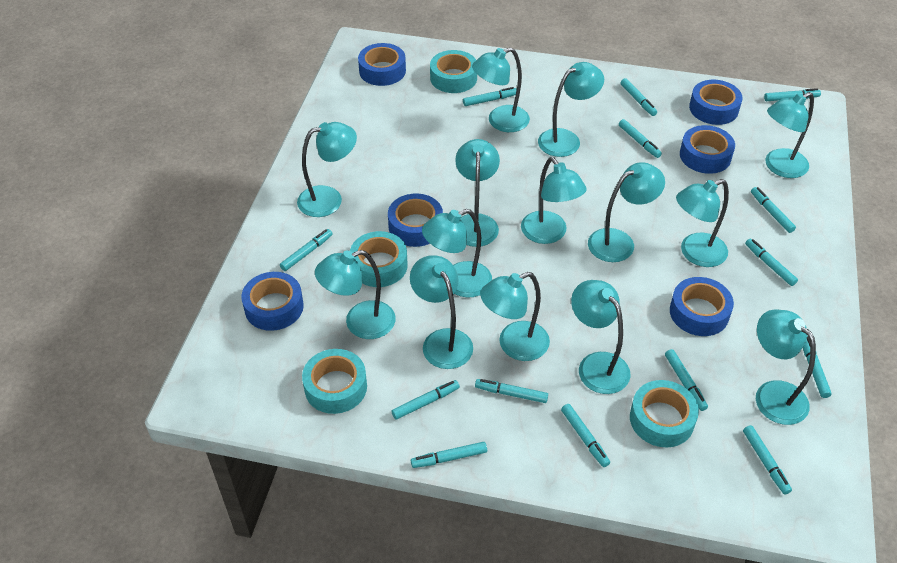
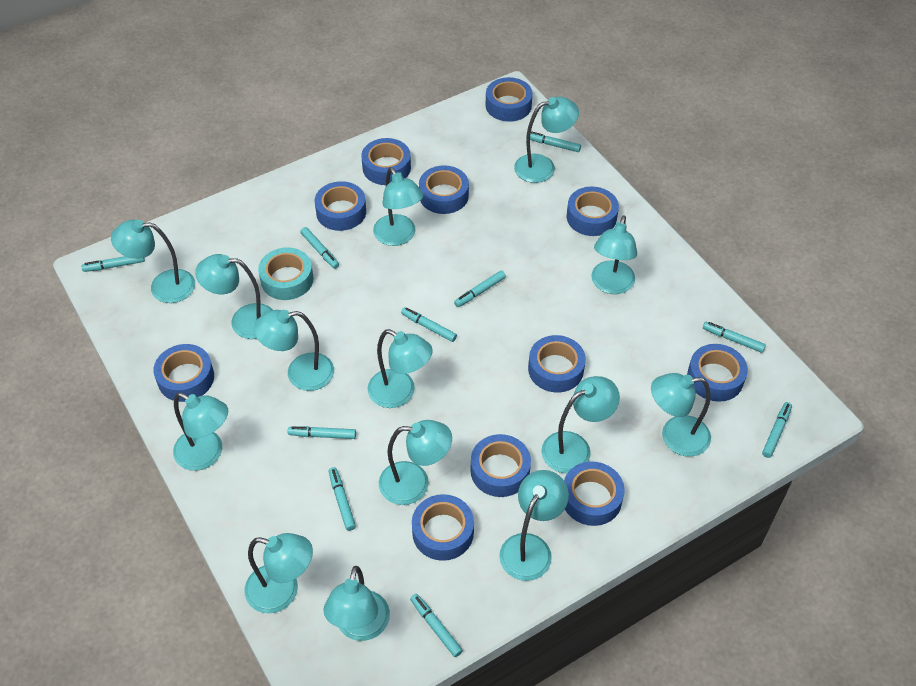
blue tape: [241,272,304,331] [358,43,406,86] [388,194,443,247] [670,277,734,336] [680,125,735,174] [689,80,742,125] = 6 -> [154,344,214,402] [315,181,366,231] [361,138,411,185] [412,494,474,561] [419,165,469,214] [471,434,531,497] [486,77,533,122] [528,335,586,392] [564,461,625,526] [567,187,619,236] [687,344,748,402] = 11
turquoise marker: [280,229,333,271] [392,380,460,420] [411,442,487,468] [463,87,517,106] [475,379,548,403] [561,404,610,467] [619,119,662,158] [620,78,657,116] [665,349,708,411] [743,425,792,495] [745,239,798,286] [751,187,796,233] [764,88,821,101] [803,335,832,398] = 14 -> [82,256,145,272] [288,426,356,439] [300,227,339,269] [328,467,356,531] [401,307,457,342] [410,594,463,657] [454,270,506,307] [526,131,581,152] [703,322,766,353] [762,402,792,458] = 10
turquoise tape: [302,349,367,414] [350,231,408,287] [430,50,477,93] [630,380,699,447] = 4 -> [258,247,314,300] = 1

